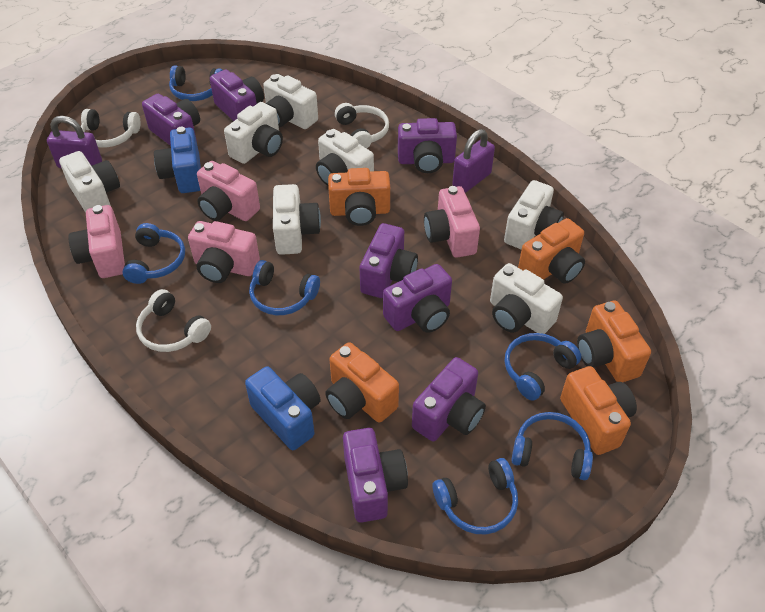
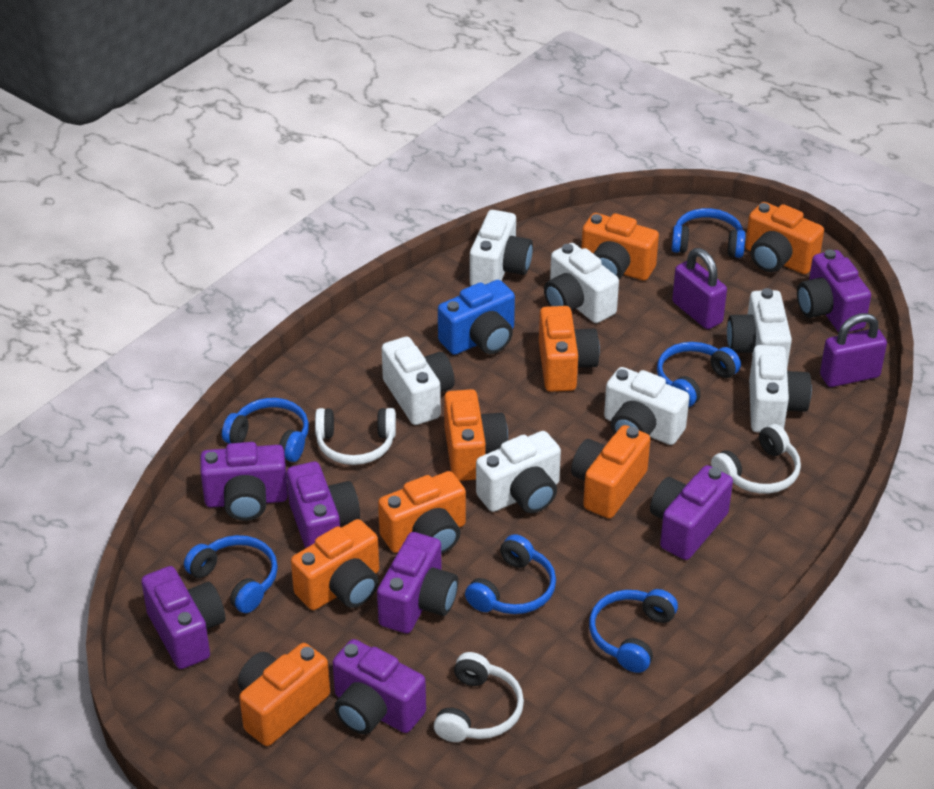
blue camera: [154,127,201,193] [245,366,321,450] = 2 -> [438,280,515,355] = 1
orange camera: [325,342,399,423] [328,168,390,226] [518,218,585,284] [560,366,637,455] [577,301,651,382] = 5 -> [238,643,330,746] [291,519,379,610] [378,471,466,554] [444,389,508,481] [539,306,600,392] [571,425,650,519] [581,213,659,281] [745,202,824,274] = 8
pink camera: [68,205,125,278] [188,221,260,283] [197,161,260,221] [424,186,480,258] = 4 -> none = 0

